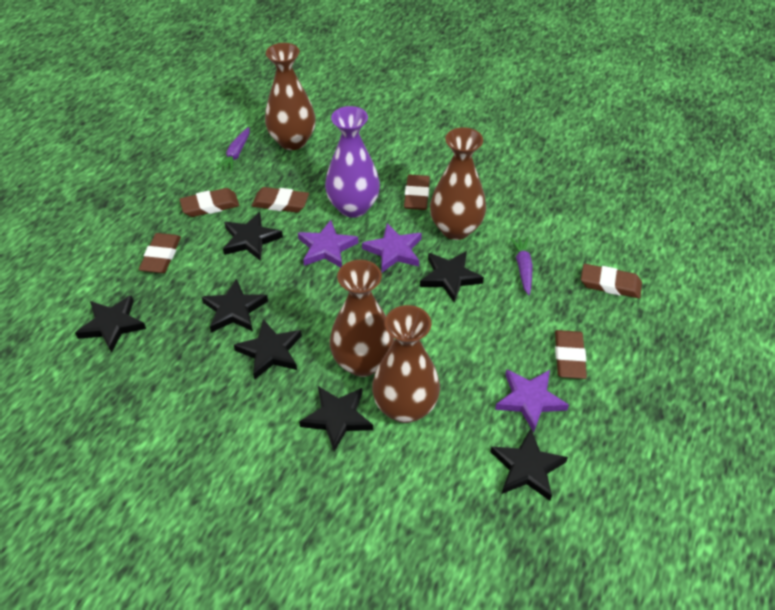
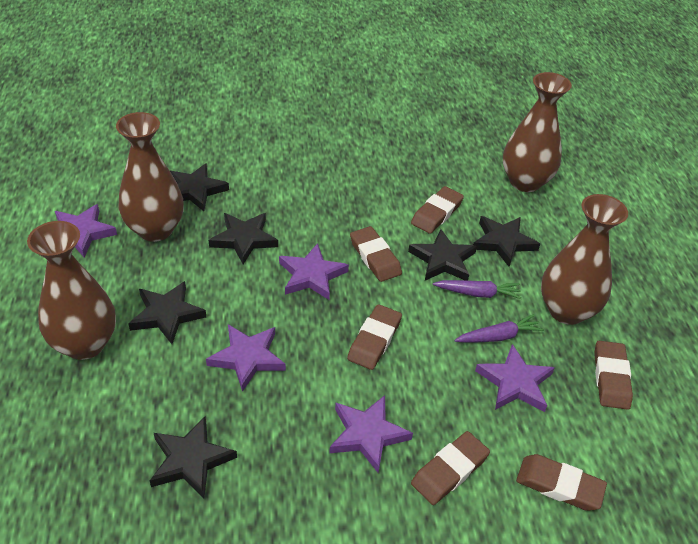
black star: [75,295,146,353] [202,279,268,333] [223,212,283,261] [234,319,302,379] [299,386,373,452] [420,251,484,302] [490,429,568,501] = 7 -> [128,281,206,344] [150,417,237,499] [170,163,229,211] [209,213,278,264] [408,229,477,281] [473,216,540,267] = 6
purple star: [298,220,358,268] [362,223,422,273] [495,369,569,432] = 3 -> [55,204,117,258] [206,325,286,392] [279,243,349,300] [329,395,413,473] [475,344,554,412] = 5
purple vase: [325,106,380,218] = 1 -> none = 0

